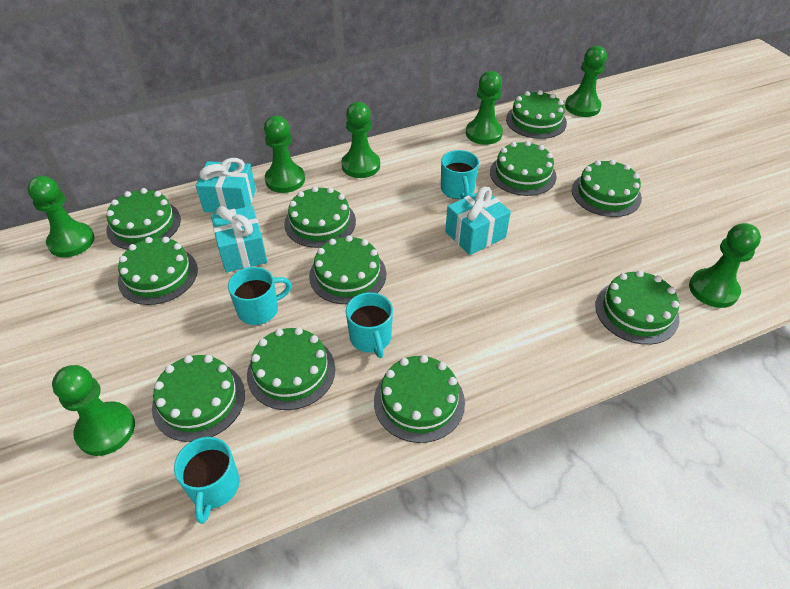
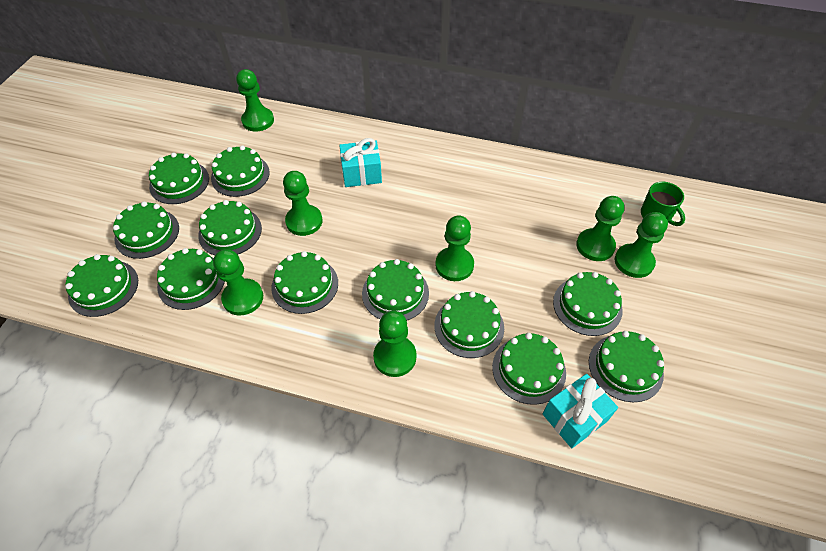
green cake: [106,188,181,250] [118,237,198,305] [152,355,245,442] [247,327,335,410] [284,186,356,248] [309,235,386,304] [374,355,465,443] [490,141,557,196] [506,90,567,139] [572,159,642,217] [595,270,680,345] = 11 -> [65,254,138,317] [113,201,179,259] [149,153,209,204] [157,248,225,310] [198,200,262,255] [211,145,270,197] [271,251,338,314] [362,259,429,320] [434,291,504,358] [492,333,566,405] [553,272,623,336] [589,331,664,402] = 12
green mug: none = 0 -> [641,182,685,226] = 1
turquoise gift: [196,158,256,213] [211,206,268,273] [445,187,511,255] = 3 -> [339,138,382,187] [543,374,618,448] = 2
turquoise mug: [174,437,240,524] [228,267,292,325] [346,292,393,358] [441,150,479,199] = 4 -> none = 0

